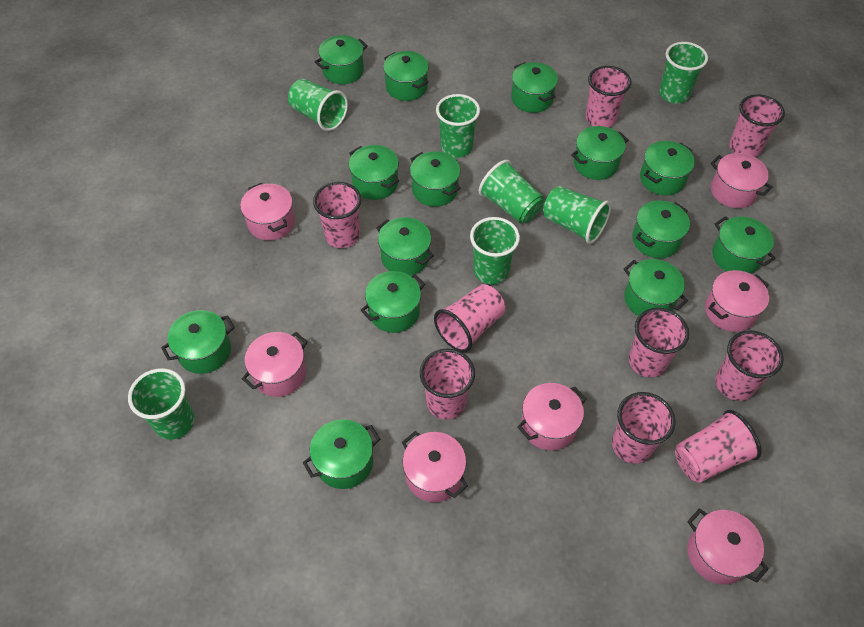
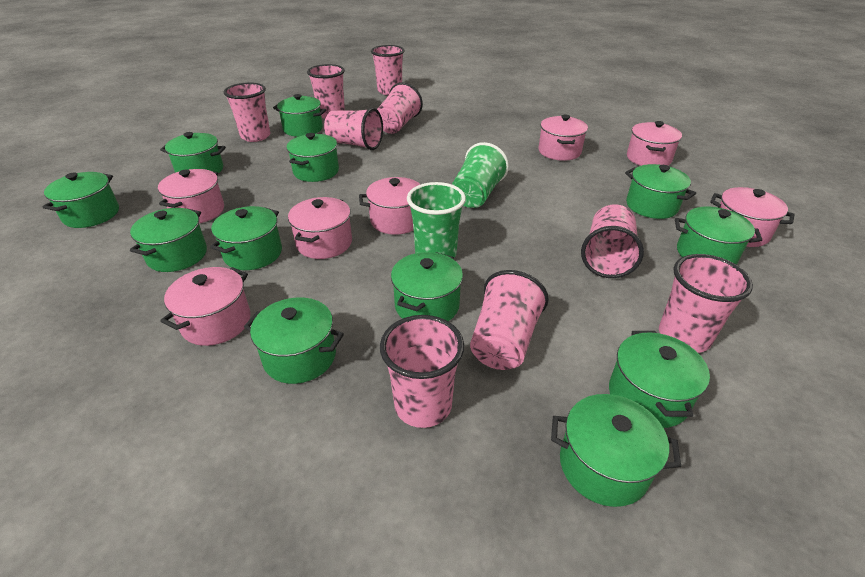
green cup: [128,368,195,440] [288,79,348,131] [436,94,480,158] [470,217,520,284] [479,160,544,224] [543,186,611,244] [659,42,708,104] = 7 -> [407,182,466,258] [452,142,509,208] = 2
green pot: [161,310,235,374] [303,419,380,489] [315,35,368,84] [349,145,399,200] [361,271,425,333] [376,217,434,276] [383,51,429,101] [410,151,461,207] [511,62,558,113] [571,126,628,180] [624,259,688,316] [632,200,690,258] [640,141,695,195] [712,216,776,274] = 14 -> [43,172,119,228] [130,208,207,272] [160,132,226,174] [210,206,282,270] [244,297,344,384] [273,94,327,137] [286,133,339,182] [391,252,463,321] [551,394,681,507] [609,331,710,428] [625,164,696,219] [675,207,762,265] = 12

